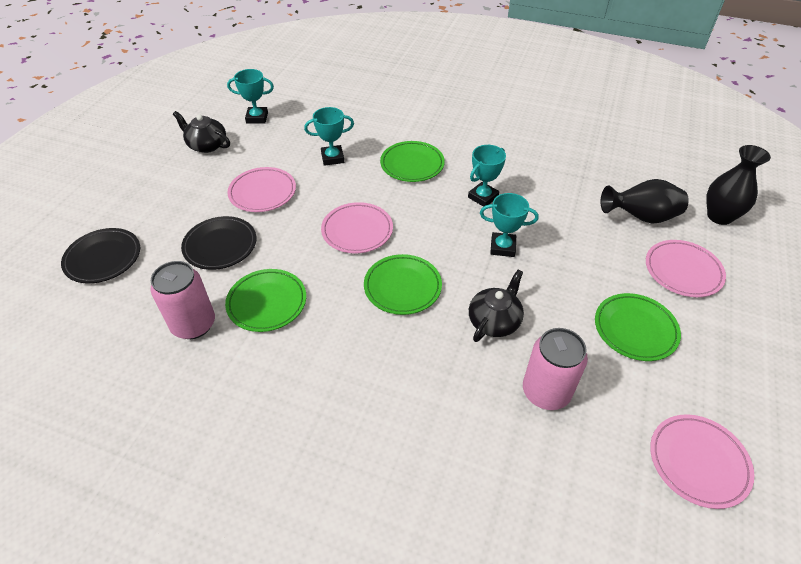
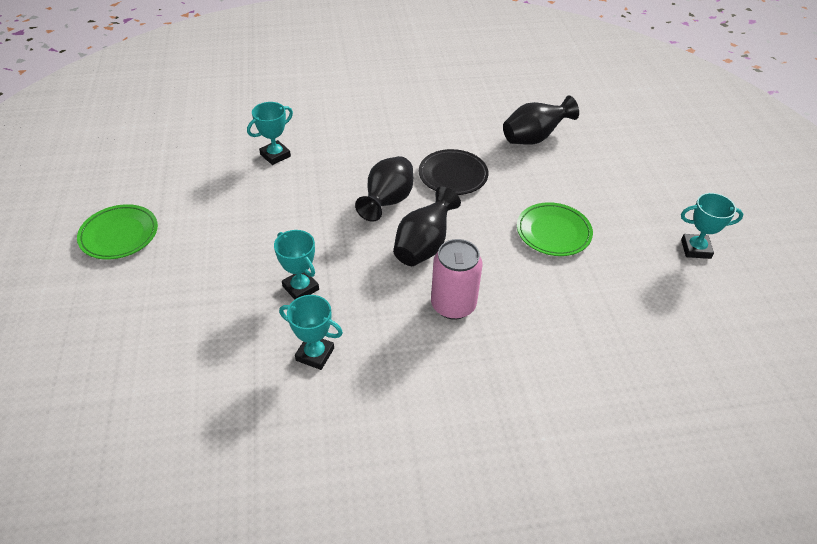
black plate: [61,228,140,284] [181,216,257,270] = 2 -> [419,149,488,195] = 1
black teapot: [173,111,230,153] [469,270,524,342] = 2 -> none = 0
black vase: [601,179,689,224] [706,145,771,225] = 2 -> [355,156,413,222] [393,187,461,266] [503,96,579,145] = 3
green plate: [225,269,306,332] [364,254,442,315] [380,141,445,182] [595,293,681,361] = 4 -> [77,204,158,260] [517,202,593,256] = 2
pink can: [151,261,215,339] [523,328,588,410] = 2 -> [431,239,482,320] = 1
pink plate: [227,167,296,212] [321,202,393,253] [646,240,726,297] [650,414,754,509] = 4 -> none = 0

